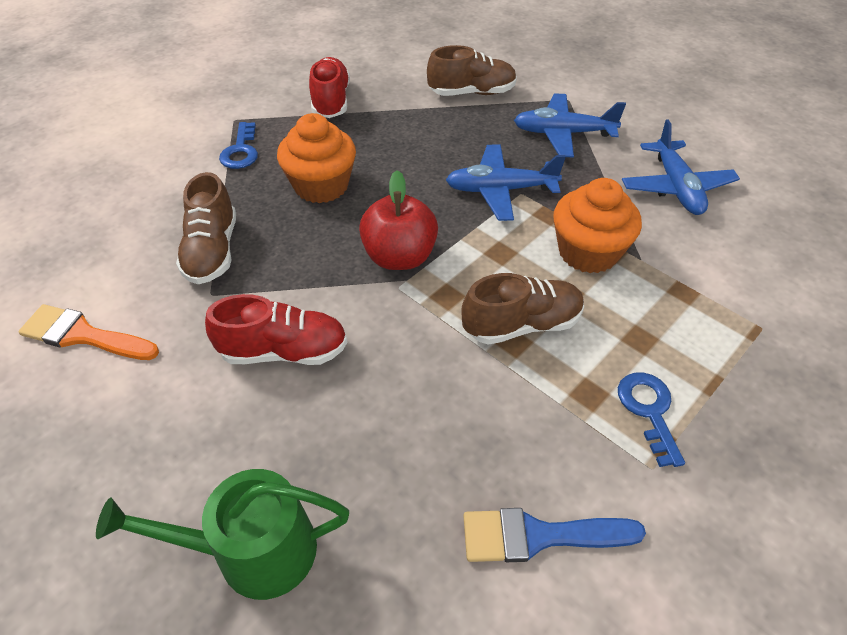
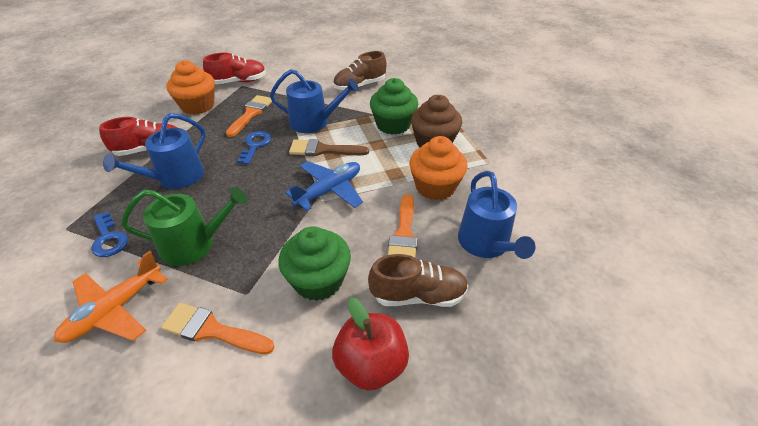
blue brush: [463,508,646,562] = 1 -> none = 0
blue plane: [446,144,566,221] [514,93,626,157] [622,119,740,215] = 3 -> [285,161,363,211] = 1
blue watering can: none = 0 -> [103,113,206,189] [270,69,359,133] [458,171,535,259] = 3
brown brush: none = 0 -> [289,139,369,156] = 1
brown cupcake: none = 0 -> [411,95,462,148] = 1
brown shoe: [176,172,236,284] [427,45,517,96] [461,273,584,345] = 3 -> [333,51,387,91] [368,254,468,307] = 2
green cupcake: none = 0 -> [279,226,351,301] [370,78,418,135] = 2
orange brush: [18,304,159,360] = 1 -> [161,303,275,354] [226,95,272,137] [388,194,417,257] = 3
orange plane: none = 0 -> [54,251,168,343] = 1

